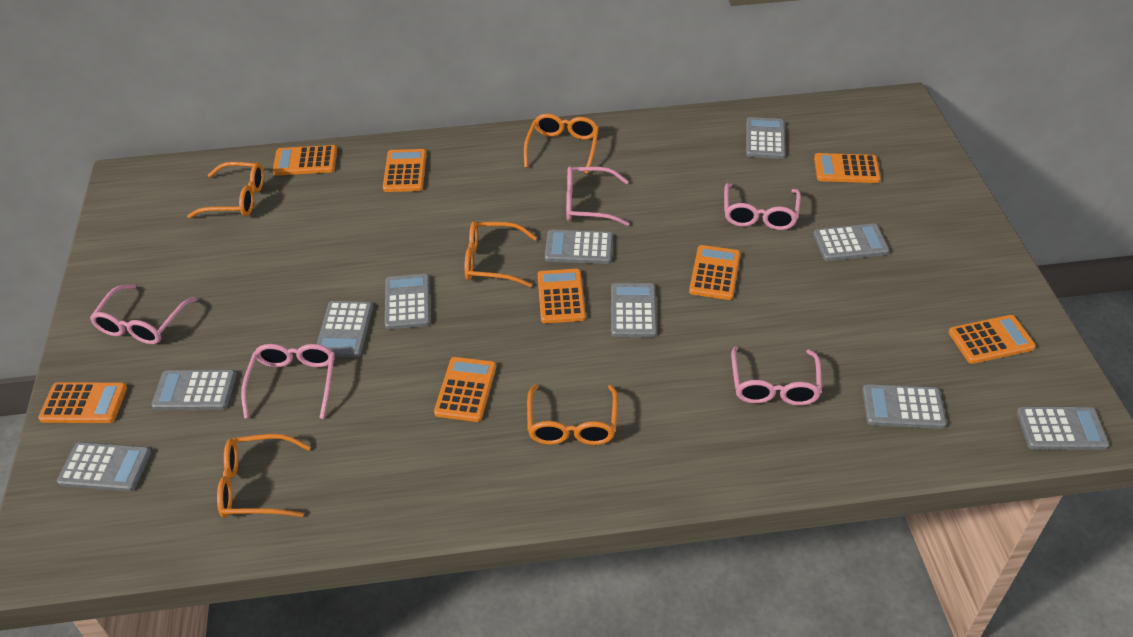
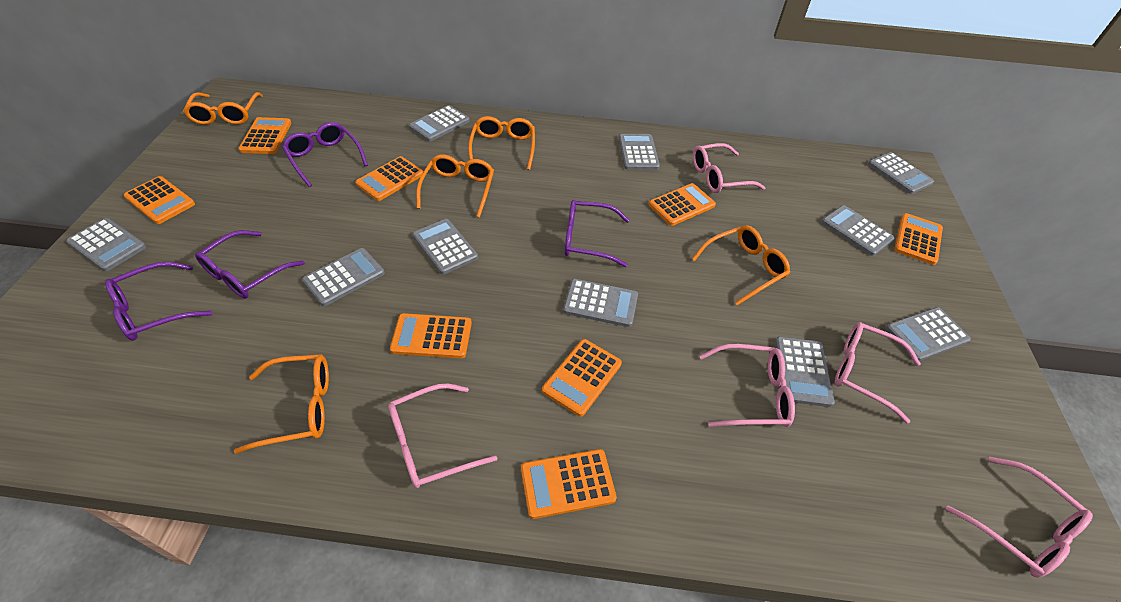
purple glasses: none = 0 -> [105,262,212,341] [195,230,305,299] [282,122,368,187] [565,200,630,267] = 4

